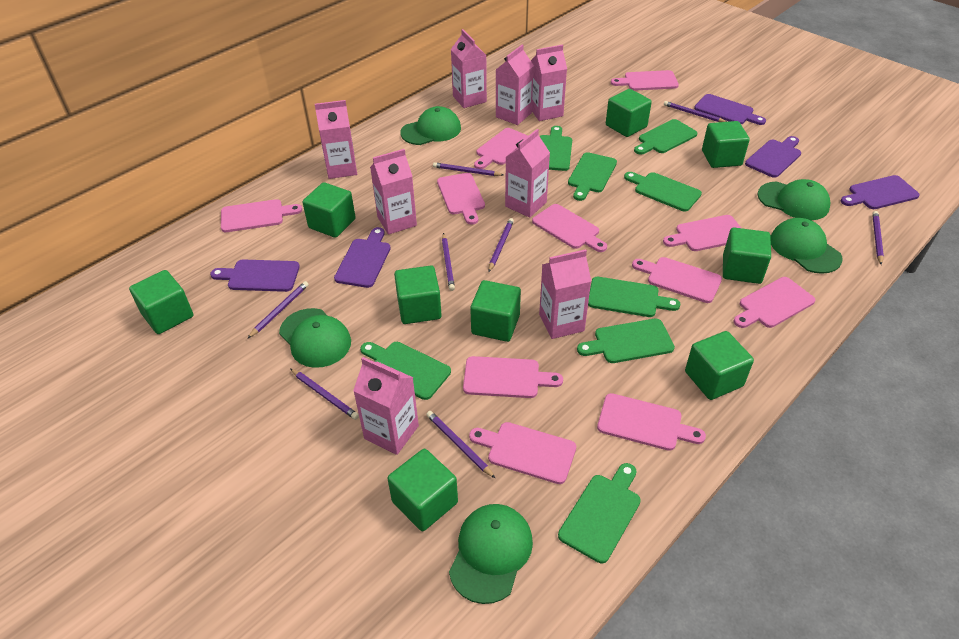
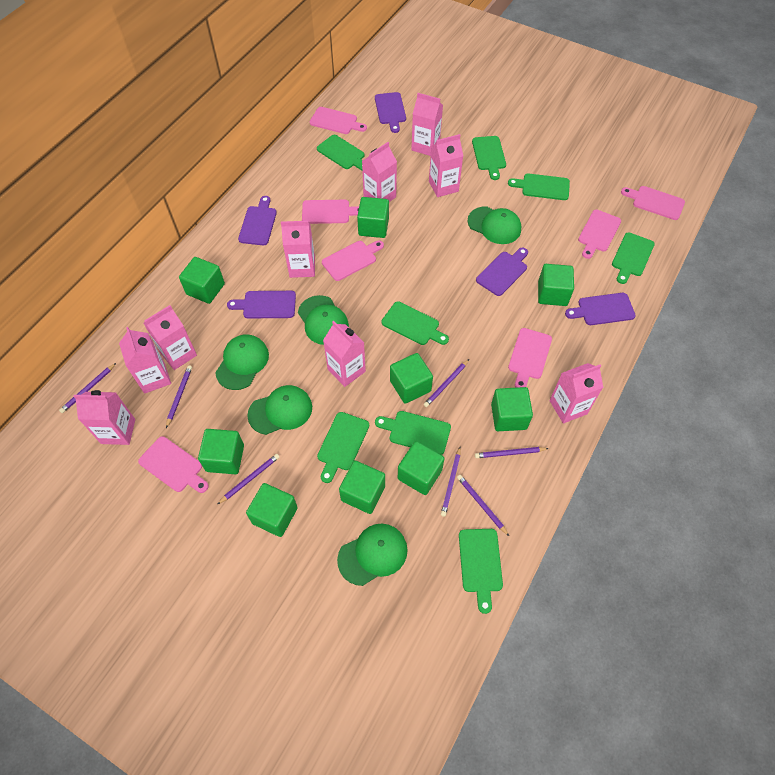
pink carton: [315,100,357,179] [353,357,419,455] [370,149,417,235] [451,29,487,108] [496,45,534,125] [505,129,550,218] [531,45,567,121] [539,249,591,339] = 8 -> [73,390,135,445] [119,327,171,394] [144,305,197,370] [281,221,315,278] [323,321,366,387] [362,142,397,202] [411,93,443,156] [429,134,463,197] [549,363,603,424] = 9
pink cutting board: [221,199,302,232] [437,173,485,225] [463,356,563,398] [469,422,576,484] [474,128,528,169] [532,204,607,252] [597,393,706,451] [611,70,679,91] [632,257,722,303] [663,215,741,251] [733,277,815,328] = 11 -> [138,436,208,493] [302,200,359,224] [310,107,367,134] [322,240,384,281] [508,328,552,388] [578,210,621,259] [621,186,685,220] = 7
purple pencil: [247,281,309,339] [290,369,359,420] [426,411,496,479] [433,162,504,176] [442,233,455,291] [488,218,514,272] [664,101,727,122] [872,211,884,265] = 8 -> [59,363,116,413] [166,365,192,428] [218,454,279,504] [424,359,469,407] [441,447,461,517] [457,475,509,536] [475,447,549,458] = 7

